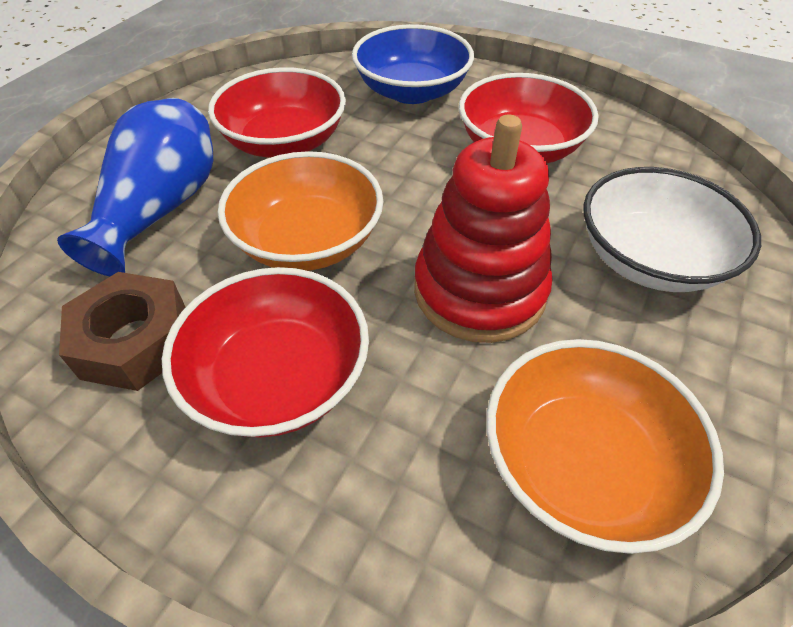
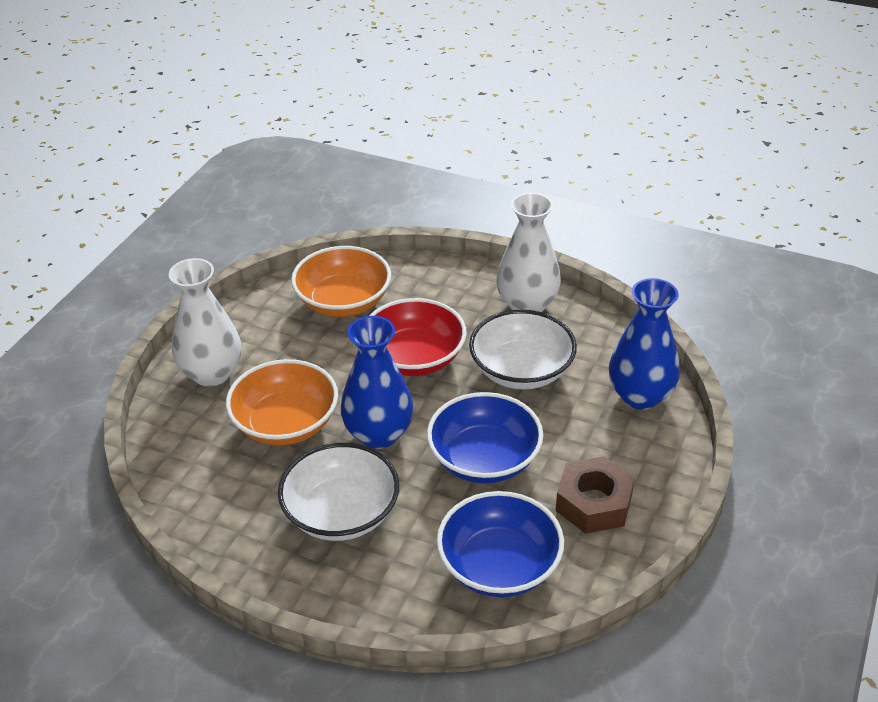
blue bowl: [352,24,474,104] = 1 -> [427,392,543,483] [437,491,564,597] = 2
blue vase: [57,98,213,276] = 1 -> [341,316,413,449] [609,278,680,409] = 2
red bowl: [162,267,369,438] [208,67,346,158] [459,73,598,163] = 3 -> [369,298,467,376] = 1
red stacking toy: [414,115,552,343] = 1 -> none = 0
white bowl: [583,167,761,292] = 1 -> [278,443,399,541] [469,310,577,389] = 2
white vase: none = 0 -> [169,258,241,387] [496,193,561,312] = 2

